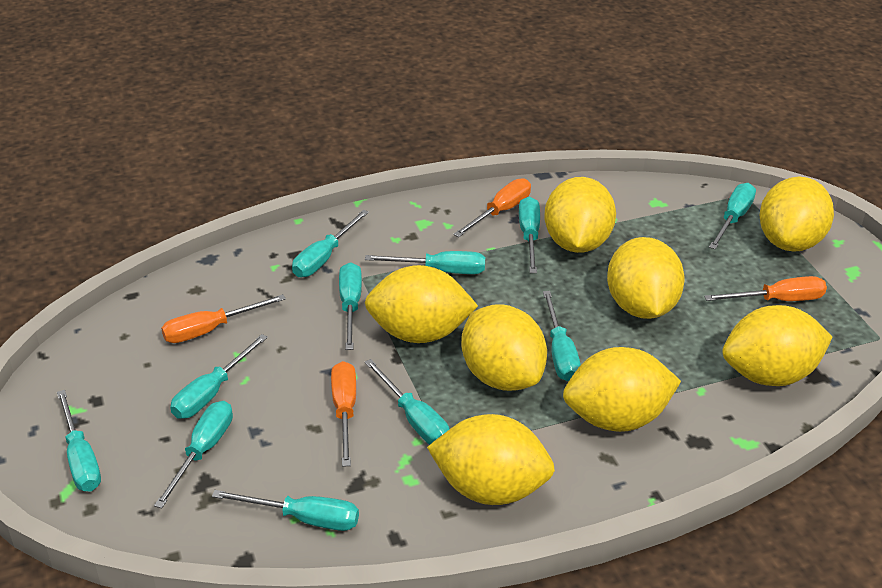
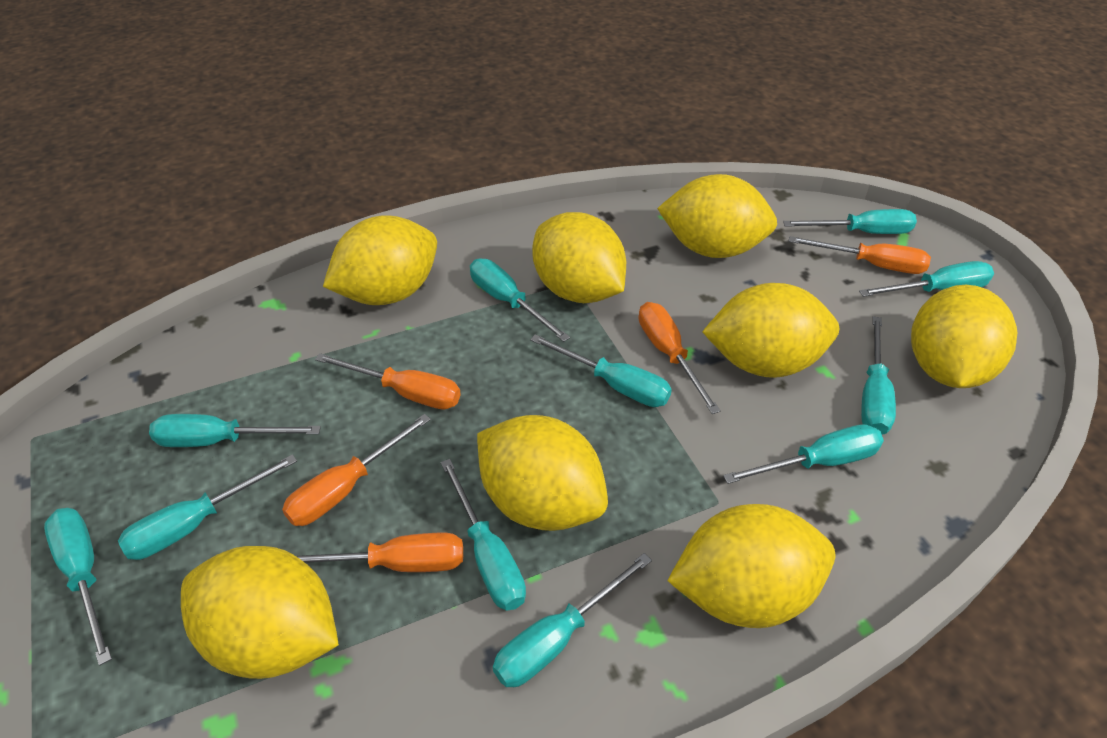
orange screwdriver: [161,294,286,343] [331,361,356,467] [453,178,531,237] [704,276,827,301] = 4 -> [282,414,431,526] [296,533,463,572] [315,353,461,409] [639,302,721,414] [788,236,931,274] = 5

